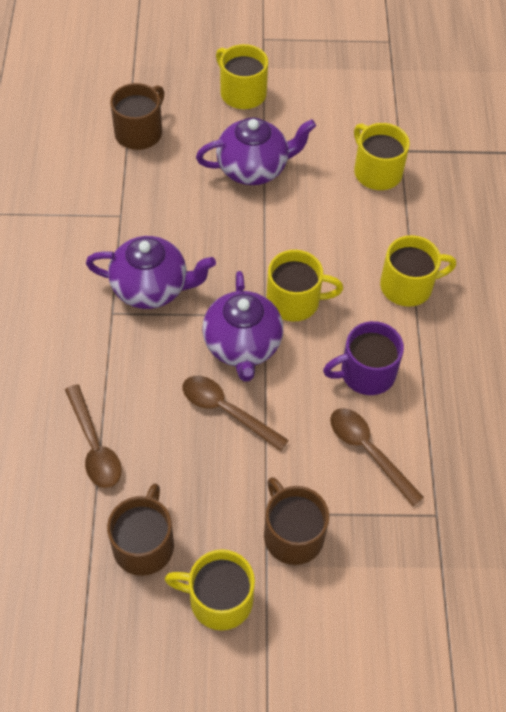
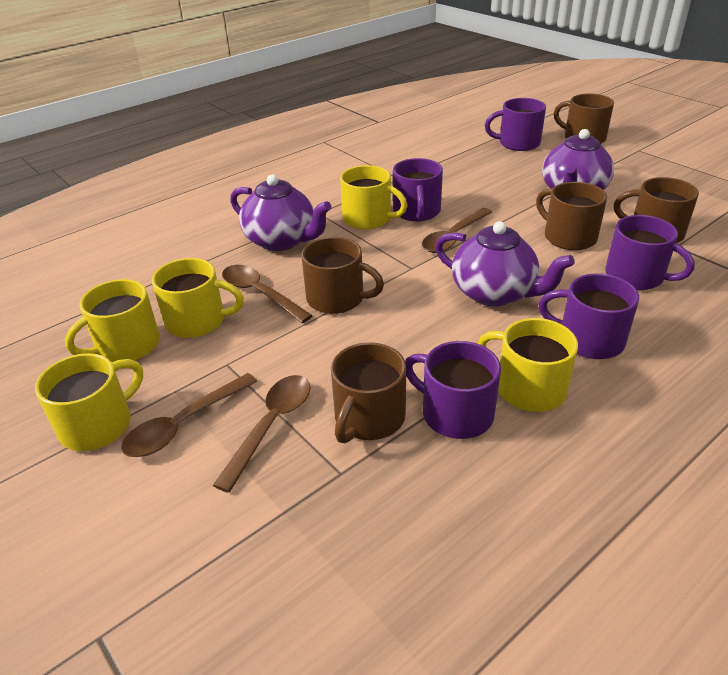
brown mug: [107,483,174,576] [110,83,164,150] [264,477,329,565] = 3 -> [301,237,384,314] [331,342,406,443] [536,182,607,250] [554,93,614,144] [614,177,699,243] = 5
brown spoon: [65,384,121,488] [182,376,289,451] [330,408,424,506] = 3 -> [121,373,258,457] [213,375,310,493] [222,265,313,323] [422,208,492,253] = 4
purple mug: [323,321,404,395] = 1 -> [393,158,443,222] [405,341,501,439] [485,98,546,151] [539,274,639,359] [605,215,695,290] = 5

